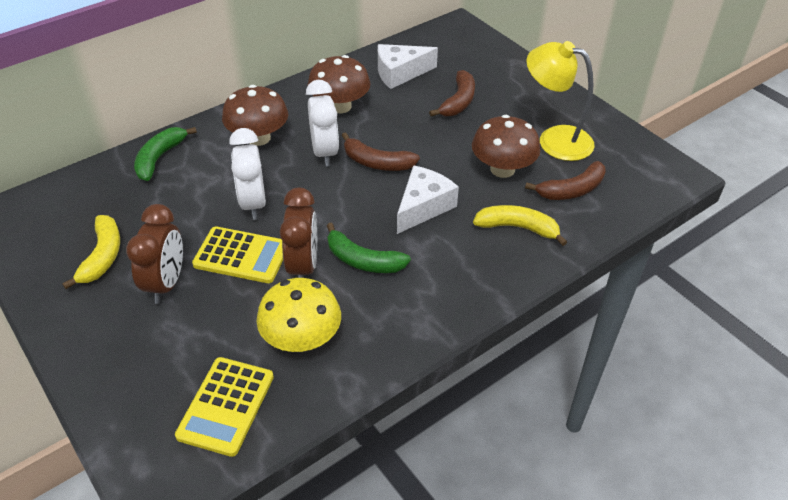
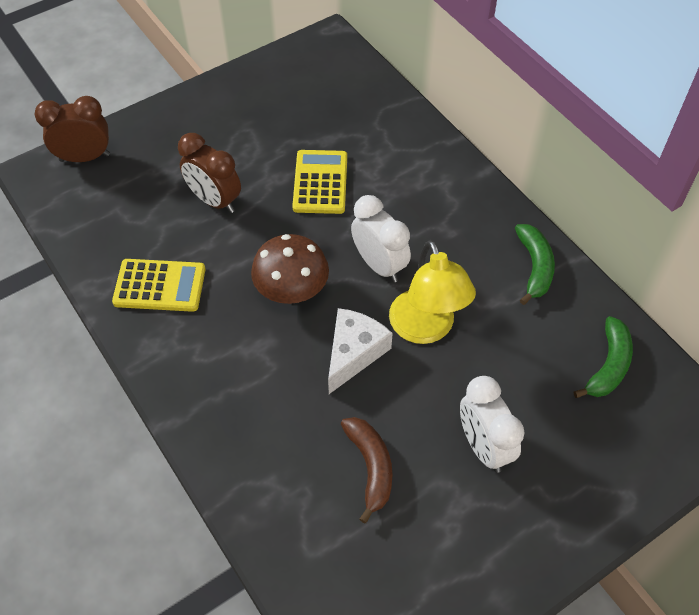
brown banana: [342,132,420,171] [429,70,475,116] [525,161,606,200] = 3 -> [341,417,393,523] = 1
brown mushroom: [222,85,288,146] [308,55,371,113] [472,115,541,178] = 3 -> [251,234,329,304] = 1
white cheese: [378,44,438,89] [397,165,459,234] = 2 -> [328,308,393,394] = 1
yellow banana: [62,215,120,289] [473,205,567,246] = 2 -> none = 0
yellow mushroom: [257,278,341,352] = 1 -> none = 0

